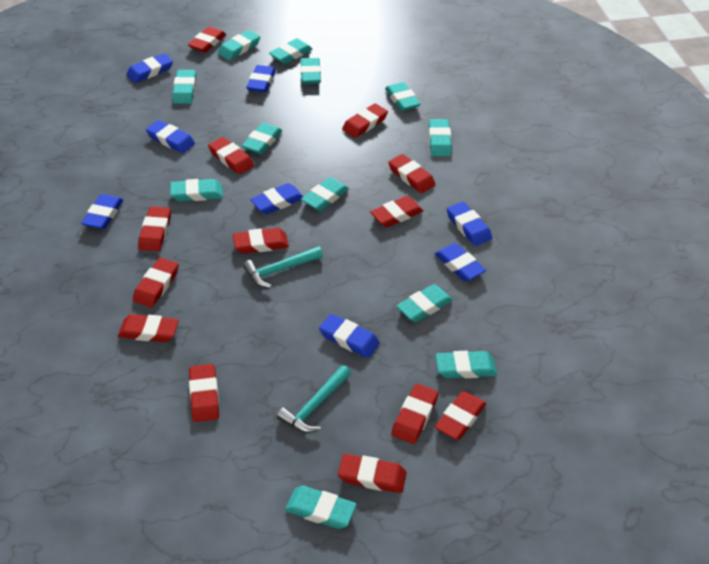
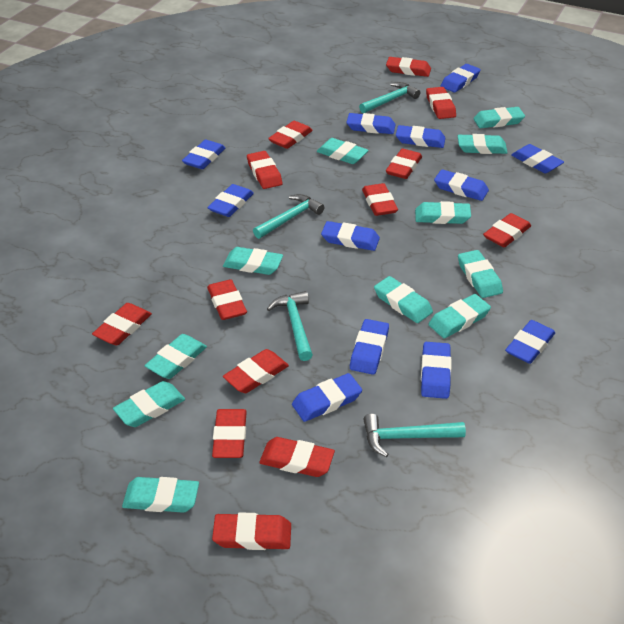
blue eraser: [81,194,124,229] [126,53,173,83] [146,120,195,153] [246,65,276,92] [250,183,304,214] [319,314,380,358] [435,243,486,281] [447,201,492,246] = 8 -> [182,140,225,169] [207,184,254,217] [292,373,362,422] [321,221,380,251] [346,113,396,134] [350,319,389,375] [396,125,445,148] [421,342,451,399] [434,169,489,201] [441,64,481,93] [505,320,555,364] [512,144,564,173] = 12
turquoise eraser: [170,179,223,201] [172,70,196,104] [218,30,260,60] [242,123,282,154] [269,38,312,64] [285,486,357,529] [301,58,321,84] [301,177,349,211] [385,82,421,111] [397,284,453,322] [429,119,452,156] [436,351,497,378] = 12 -> [113,381,185,427] [122,477,199,513] [145,334,207,379] [223,247,283,275] [317,138,369,164] [374,276,433,323] [415,201,471,224] [429,294,491,338] [458,134,508,154] [458,250,503,298] [474,107,525,128] = 11
turquoise hammer: [243,246,323,288] [277,365,351,433] = 2 -> [253,194,324,239] [267,291,313,361] [359,82,421,113] [363,414,466,457] = 4

